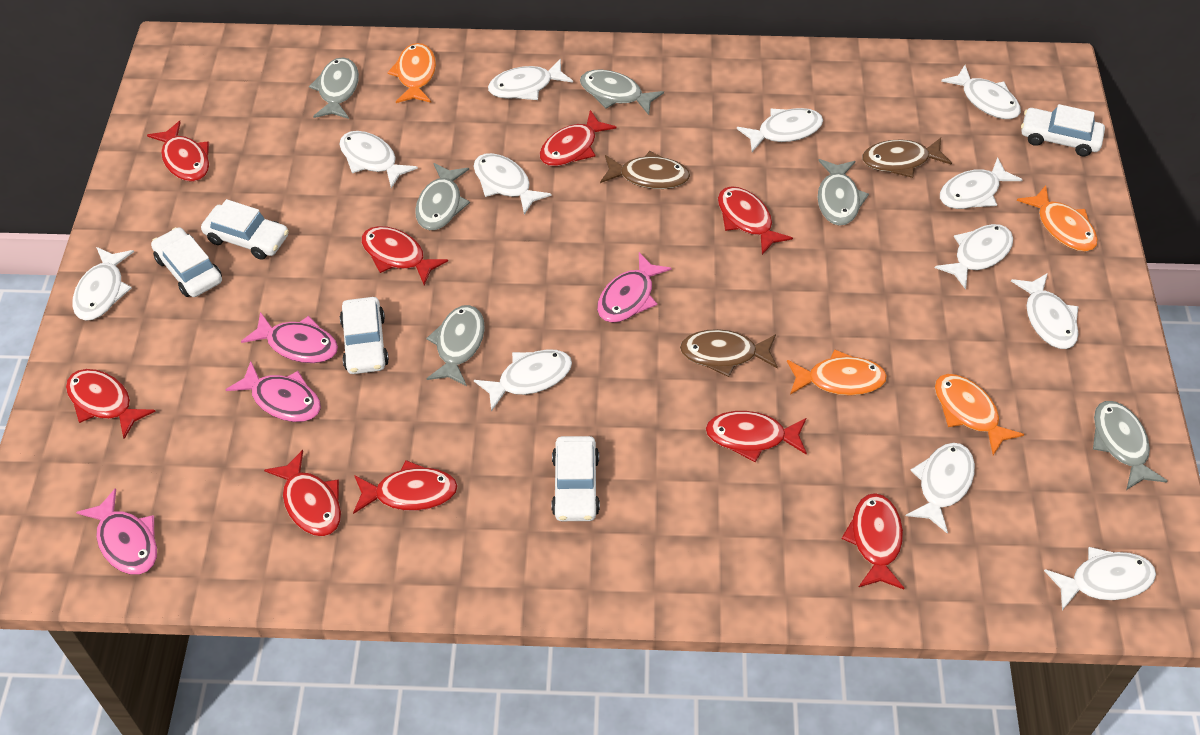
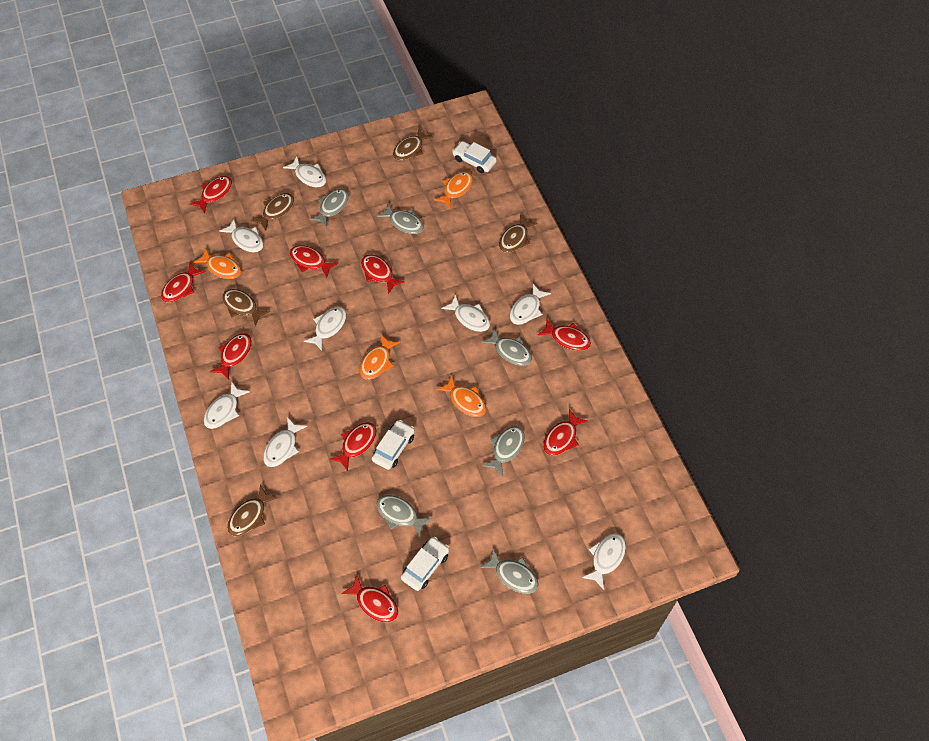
brown fish: [600,151,690,189] [680,329,778,377] [862,138,952,178] = 3 -> [222,289,270,326] [227,485,278,536] [251,193,294,231] [393,128,434,161] [499,214,538,253] = 5
pink fish: [76,488,157,575] [225,361,321,422] [241,312,338,363] [597,252,672,323] = 4 -> none = 0
white car: [151,227,222,297] [201,199,289,260] [340,297,389,374] [551,436,600,521] [1021,104,1105,156] = 5 -> [372,420,415,470] [401,537,449,591] [452,141,497,173] = 3
white fish: [72,247,134,321] [339,131,418,188] [474,153,552,215] [474,349,572,412] [488,59,573,100] [737,108,823,152] [906,443,975,534] [935,224,1013,290] [940,157,1022,209] [941,65,1021,119] [1011,273,1079,349] [1044,547,1156,610] = 12 -> [204,381,250,429] [219,219,264,253] [263,417,307,467] [283,157,326,187] [304,307,346,351] [441,295,490,332] [510,284,551,325] [582,533,626,590] = 8

